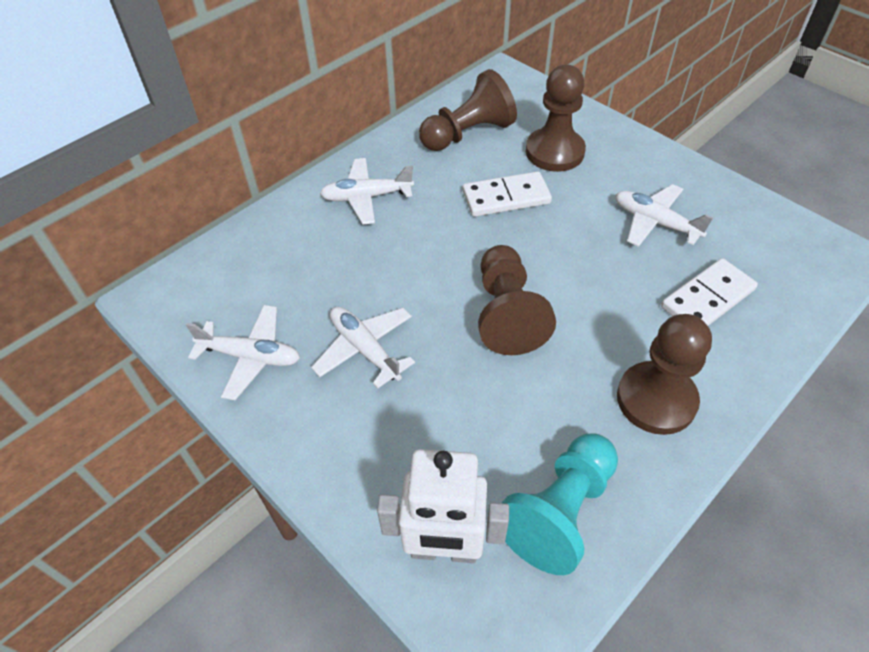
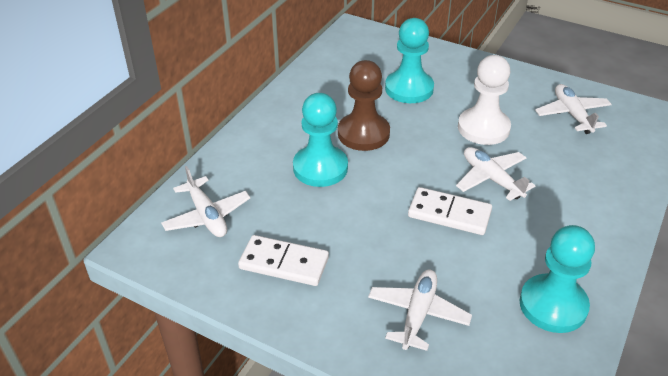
brown pawn: [419,69,517,151] [478,245,556,355] [526,65,586,172] [617,314,712,435] = 4 -> [338,60,390,151] = 1
turquoise pawn: [502,433,618,575] = 1 -> [293,93,348,187] [385,18,434,103] [520,225,595,333] = 3
white pawn: none = 0 -> [458,55,511,145] = 1
white robot: [377,449,509,563] = 1 -> none = 0

